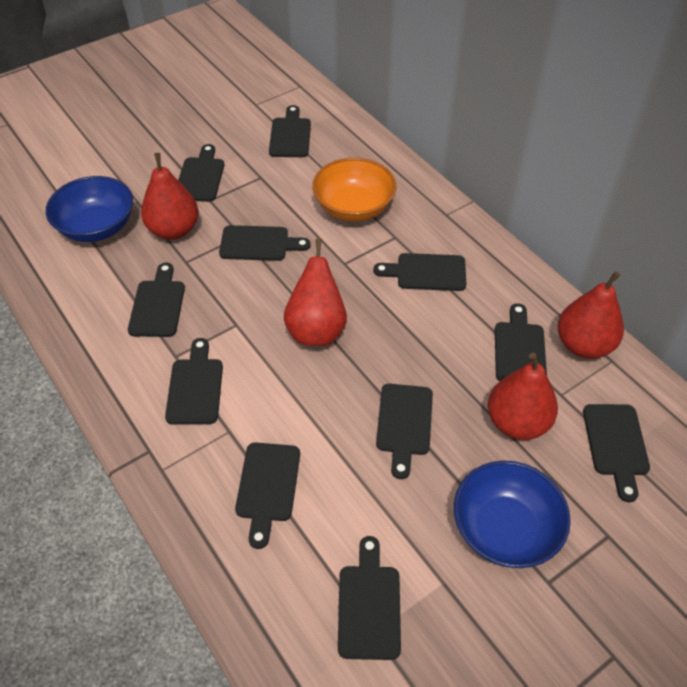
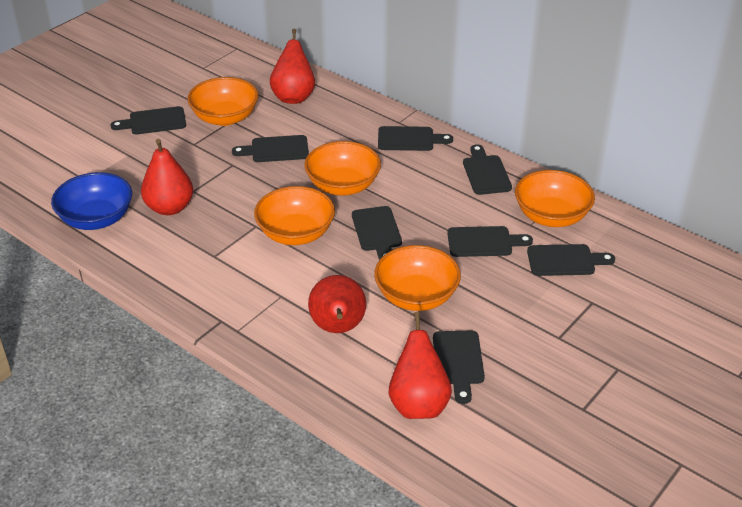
black cutting board: [128,263,185,337] [165,338,223,425] [178,144,224,202] [219,225,311,261] [235,442,300,549] [269,105,311,157] [338,536,401,660] [373,253,466,291] [376,384,433,479] [495,303,547,381] [583,404,650,502] = 11 -> [111,106,186,134] [232,135,309,162] [352,206,402,260] [378,126,453,151] [433,331,485,404] [447,226,533,257] [463,144,512,195] [527,244,615,276] = 8
blue bowl: [46,176,133,242] [454,461,571,568] = 2 -> [51,172,132,230] = 1
orange bowl: [312,158,396,221] = 1 -> [187,77,258,126] [254,186,335,245] [304,141,381,196] [374,245,461,311] [515,170,595,227] = 5

